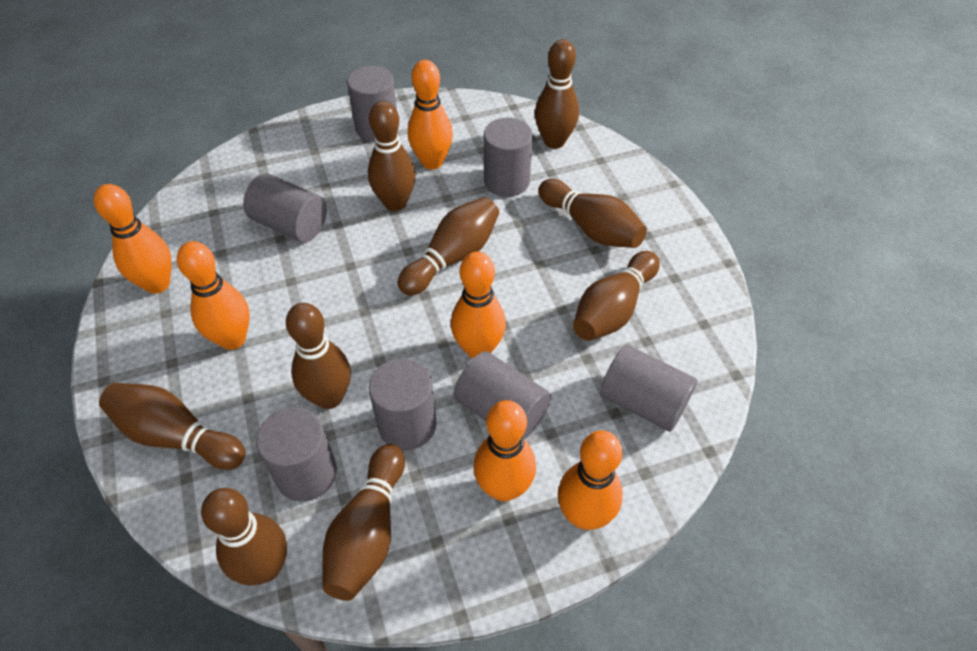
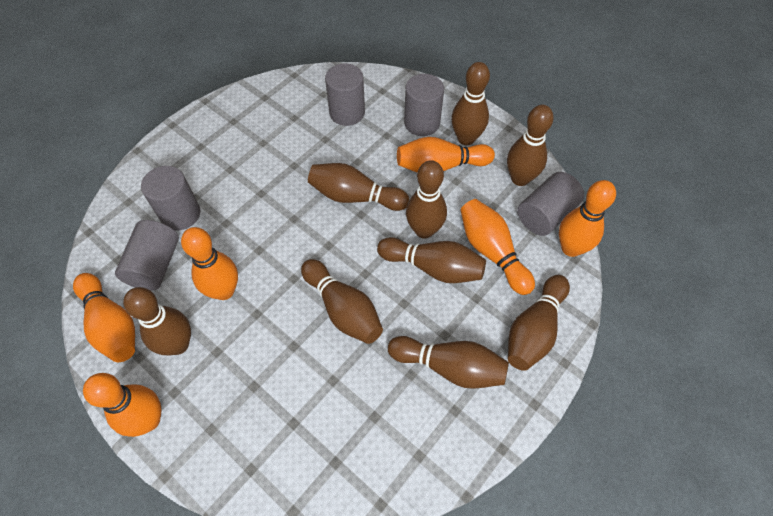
grey cylinder: [243,174,327,242] [256,407,337,501] [347,66,399,142] [369,358,436,450] [454,351,551,439] [484,118,533,197] [600,345,697,432] = 7 -> [115,220,179,290] [141,166,200,231] [325,63,365,126] [404,74,444,136] [518,172,584,236] = 5

